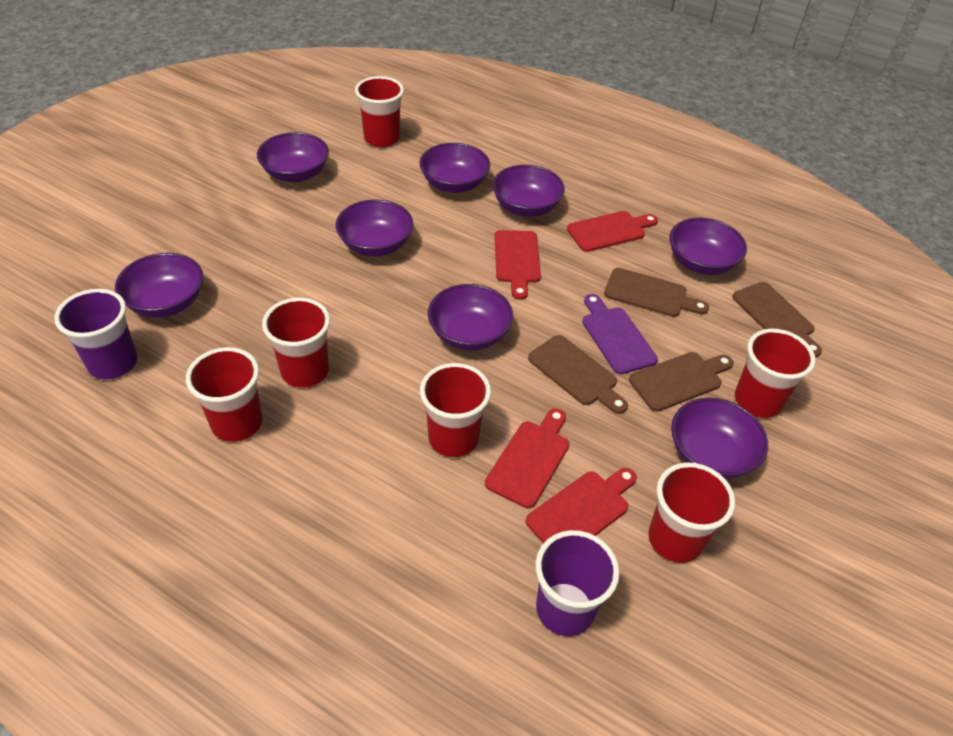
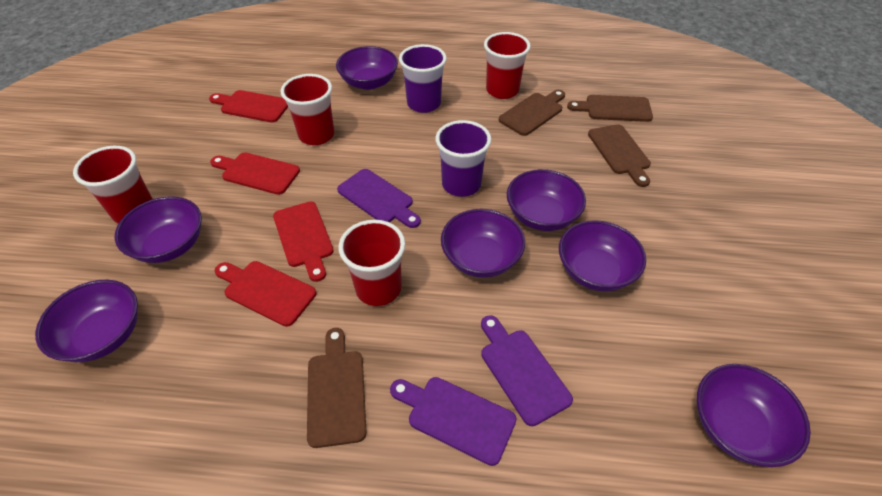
purple bowl: [115,253,203,317] [257,132,329,182] [336,199,414,256] [419,143,490,193] [428,284,513,351] [492,165,565,217] [669,218,747,275] [671,398,768,479] = 8 -> [35,280,138,362] [115,196,202,263] [336,46,398,90] [441,209,525,278] [507,169,586,231] [559,220,646,291] [697,364,811,467] = 7
purple cutting board: [582,294,658,374] = 1 -> [337,169,421,228] [390,377,516,466] [481,315,573,426] = 3
red cup: [186,347,263,442] [262,298,330,388] [355,76,404,147] [420,363,491,457] [649,462,735,563] [735,329,816,418] = 6 -> [73,146,153,224] [281,74,335,145] [339,220,405,306] [484,32,531,99] = 4

